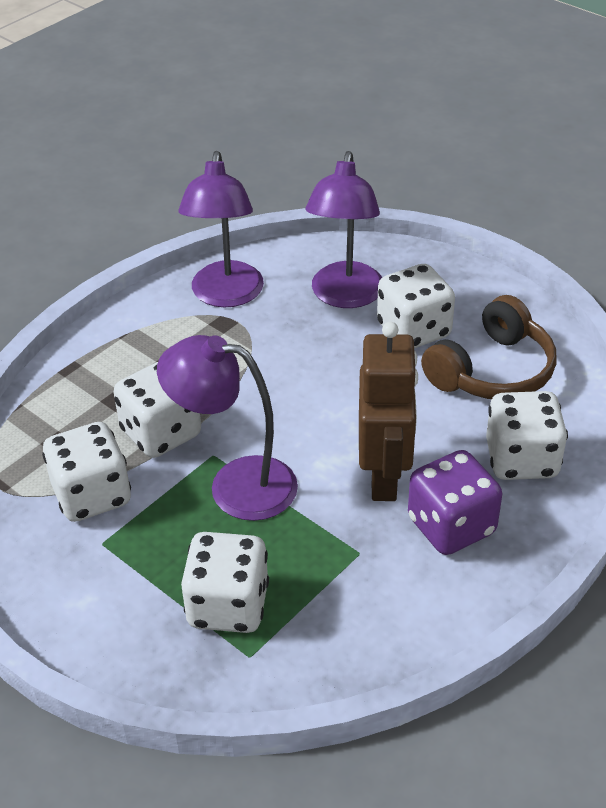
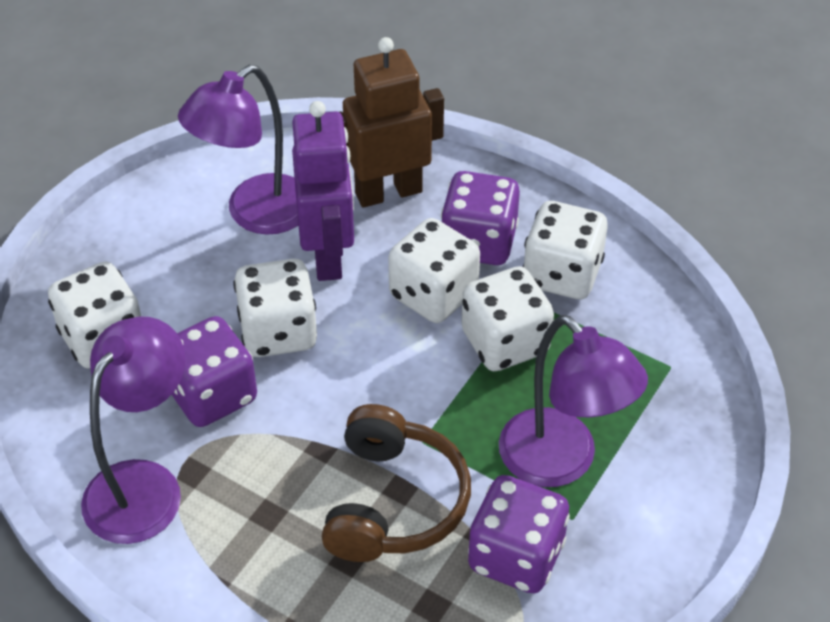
purple dice: [408,450,502,555] = 1 -> [172,316,257,427] [441,171,520,265] [468,475,570,594] = 3
purple robot: none = 0 -> [292,101,354,281] = 1

